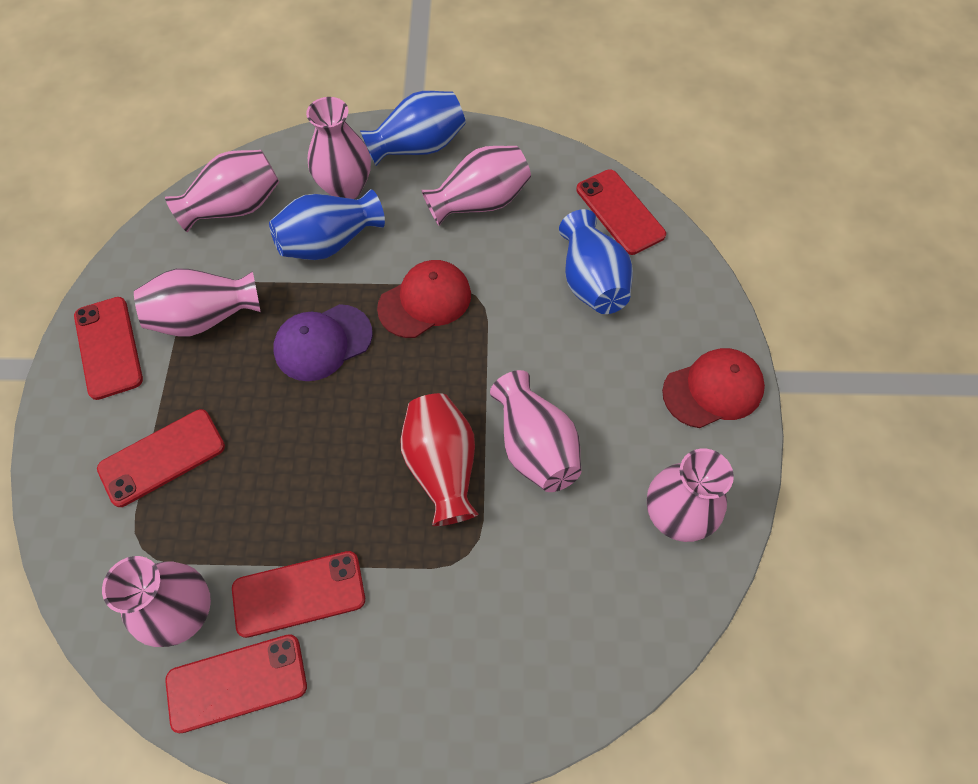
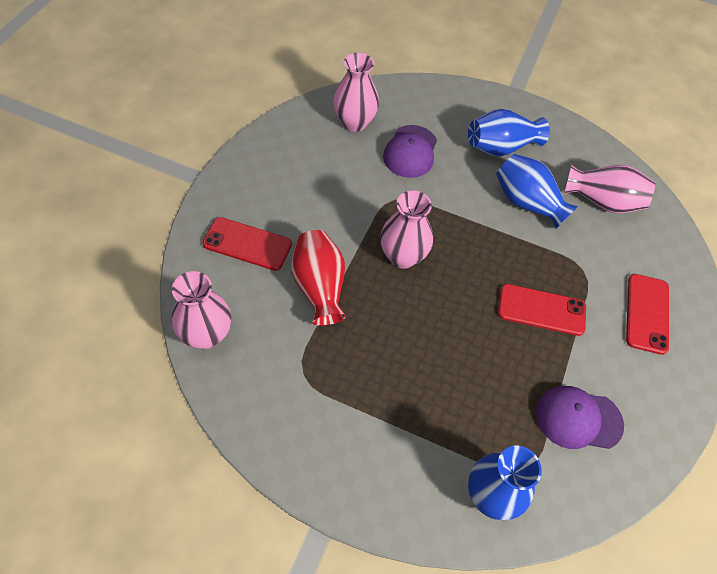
pink vase: [102,556,211,647] [134,269,260,337] [165,150,279,232] [306,97,371,199] [421,146,531,226] [490,370,581,492] [647,449,734,542] = 7 -> [172,271,231,349] [333,53,379,132] [380,190,433,269] [564,165,655,214] = 4
purple cap: [273,304,373,381] = 1 -> [383,125,437,178] [536,386,624,449] = 2
red cap: [377,260,471,338] [662,348,765,428] = 2 -> none = 0
red phone: [74,297,143,400] [97,409,225,507] [165,634,307,733] [232,551,365,638] [576,169,666,255] = 5 -> [202,217,292,271] [498,284,586,336] [626,274,669,355] = 3

